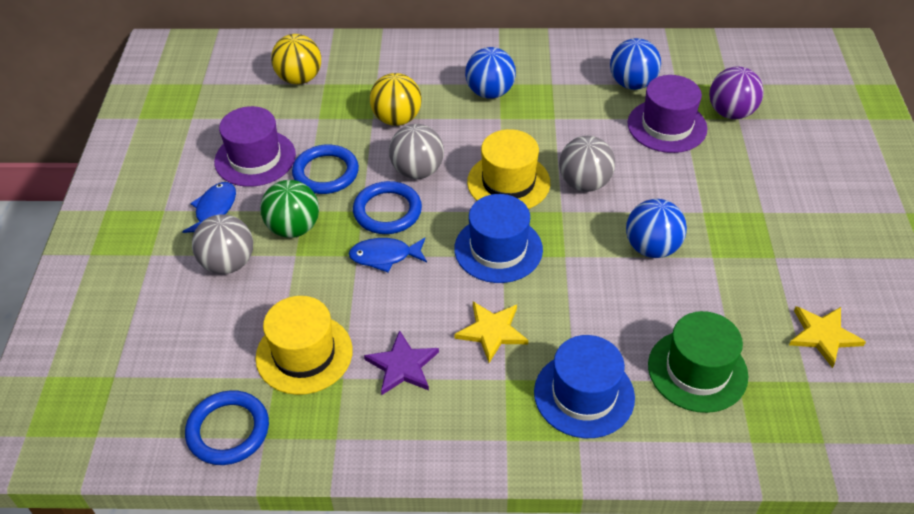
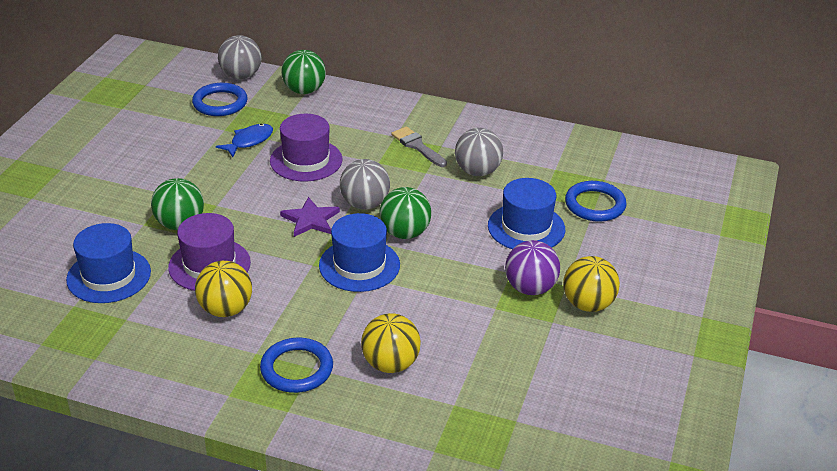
blue ball: [465,47,516,98] [610,38,661,90] [626,199,687,258] = 3 -> none = 0
blue fish: [182,182,236,233] [349,238,427,272] = 2 -> [216,124,273,157] = 1
blue hat: [454,194,543,283] [534,335,635,438] = 2 -> [66,223,151,303] [319,213,400,292] [488,178,565,249] = 3
green ball: [260,180,319,238] = 1 -> [151,178,204,230] [282,50,326,94] [379,187,431,239] = 3
green hat: [648,311,748,413] = 1 -> none = 0
grey brush: none = 0 -> [391,126,447,167] = 1
yellow ball: [271,34,321,84] [370,73,422,126] = 2 -> [195,261,252,317] [361,313,421,373] [563,256,620,312] = 3
yellow hat: [255,296,353,395] [467,129,550,209] = 2 -> none = 0
yellow star: [454,302,528,363] [789,306,866,368] = 2 -> none = 0

